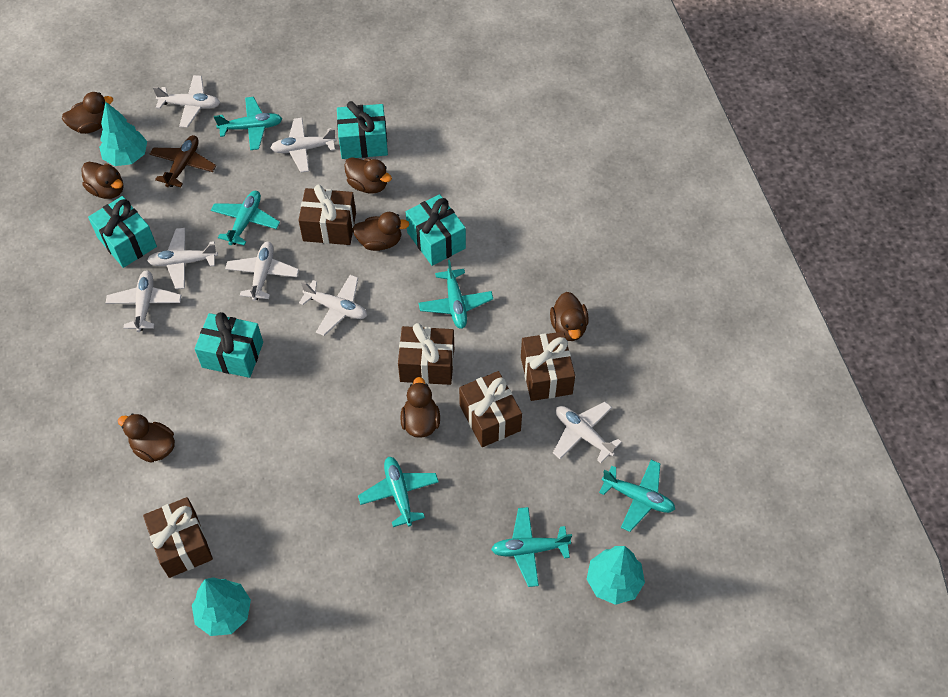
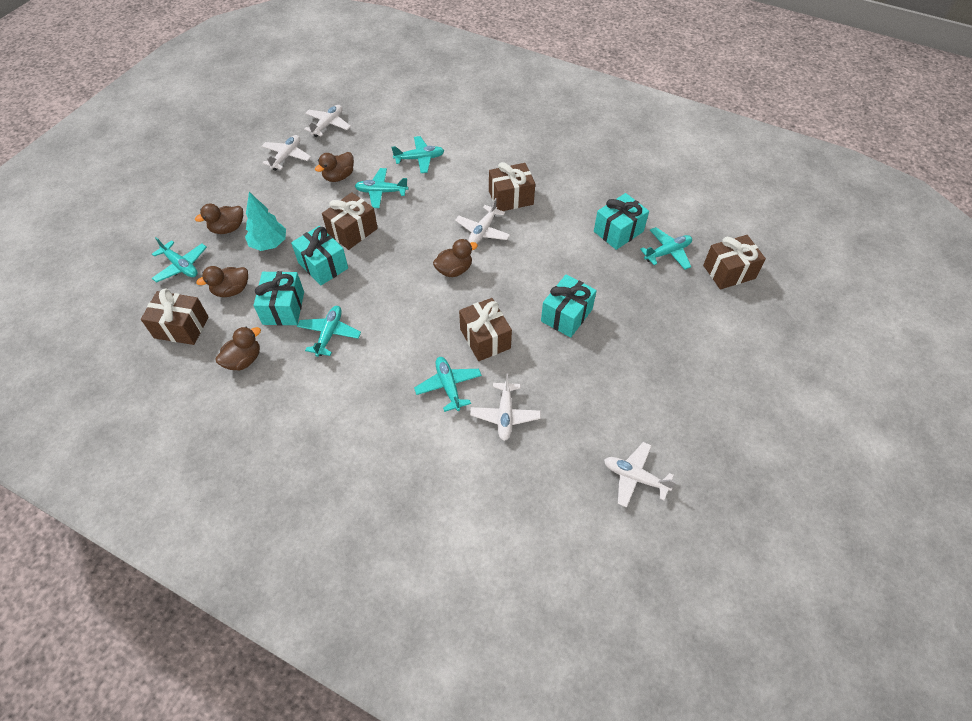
brown duck: [62,92,113,134] [81,162,123,199] [118,414,175,463] [344,157,392,194] [353,212,410,251] [400,377,440,438] [550,292,589,341] = 7 -> [195,204,243,234] [196,266,248,297] [215,327,261,371] [315,152,354,182] [433,239,478,277] = 5
brown plane: [150,135,216,187] = 1 -> none = 0
turquoise tree: [99,102,147,166] [192,577,251,636] [587,546,645,605] = 3 -> [245,192,286,251] = 1
white plane: [106,270,181,332] [147,228,218,289] [153,75,220,128] [225,242,299,301] [270,118,337,172] [299,275,367,336] [553,402,622,463] = 7 -> [262,135,311,171] [304,105,351,137] [455,198,510,243] [470,373,541,441] [604,442,676,508] = 5

